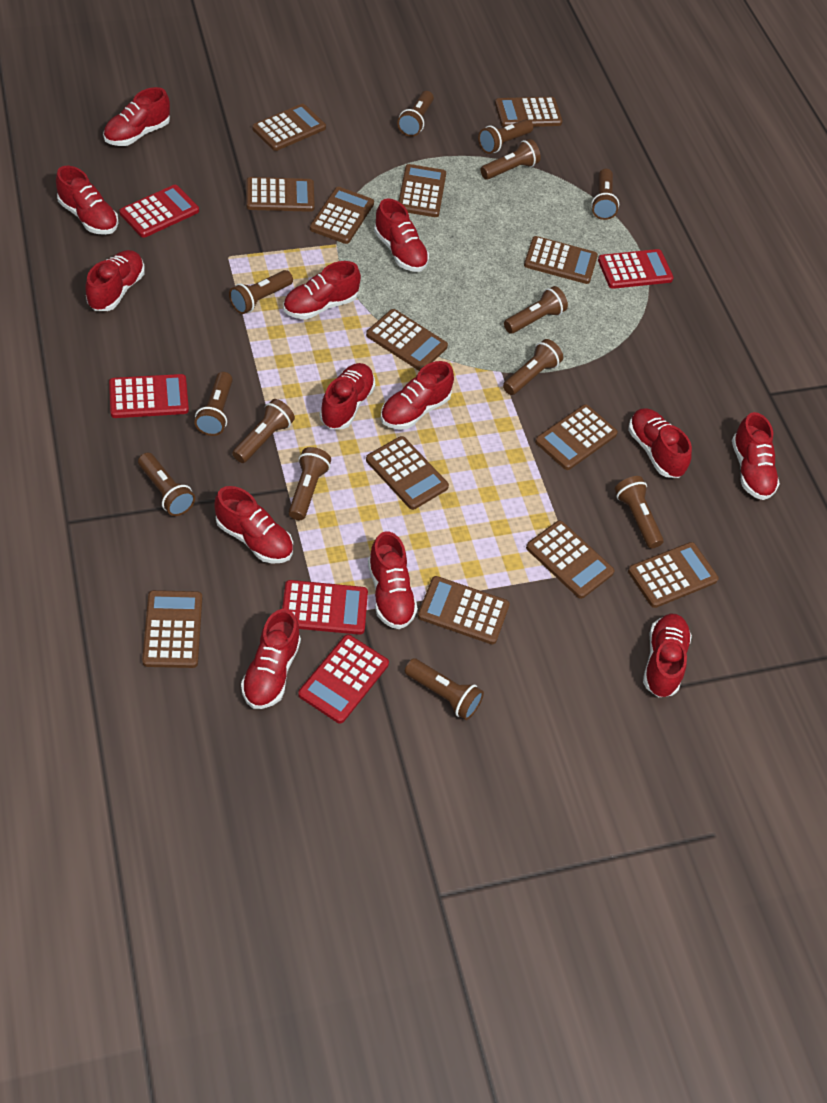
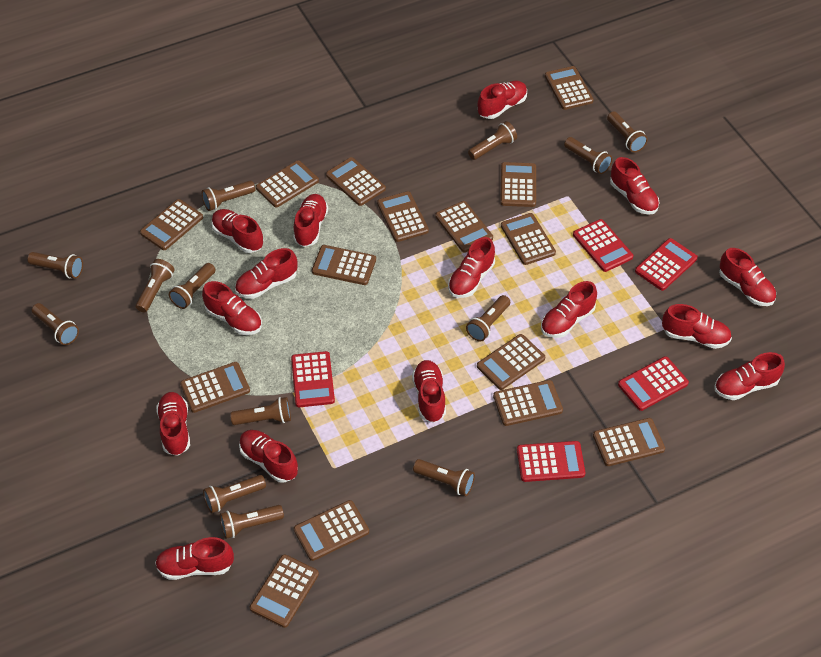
brown calculator: [142,590,202,668] [246,177,315,212] [252,104,326,151] [310,187,374,244] [366,309,448,371] [366,436,449,510] [398,164,446,217] [418,576,510,644] [495,97,563,127] [524,236,598,284] [526,520,615,599] [535,404,618,470] [628,542,719,608] = 13 -> [140,199,203,250] [180,362,250,413] [250,554,319,628] [256,160,319,207] [294,500,369,561] [312,245,376,285] [326,157,386,206] [377,191,429,242] [435,201,493,253] [477,334,545,390] [493,380,563,426] [500,162,536,207] [501,213,556,265] [545,66,594,110] [593,418,665,466] = 15
red shoe: [56,166,119,235] [85,250,145,311] [103,87,170,146] [214,486,293,564] [241,609,301,709] [283,261,361,320] [319,363,375,429] [368,531,418,629] [374,198,429,272] [380,361,454,429] [628,408,692,478] [643,614,692,698] [732,412,780,500] = 13 -> [155,537,234,580] [156,392,190,456] [202,281,262,335] [211,209,264,253] [235,248,298,299] [239,430,298,483] [293,194,328,247] [412,360,446,423] [448,237,495,298] [478,81,527,119] [541,281,597,338] [610,157,659,215] [662,304,732,349] [714,352,785,400] [719,248,776,306] = 15

